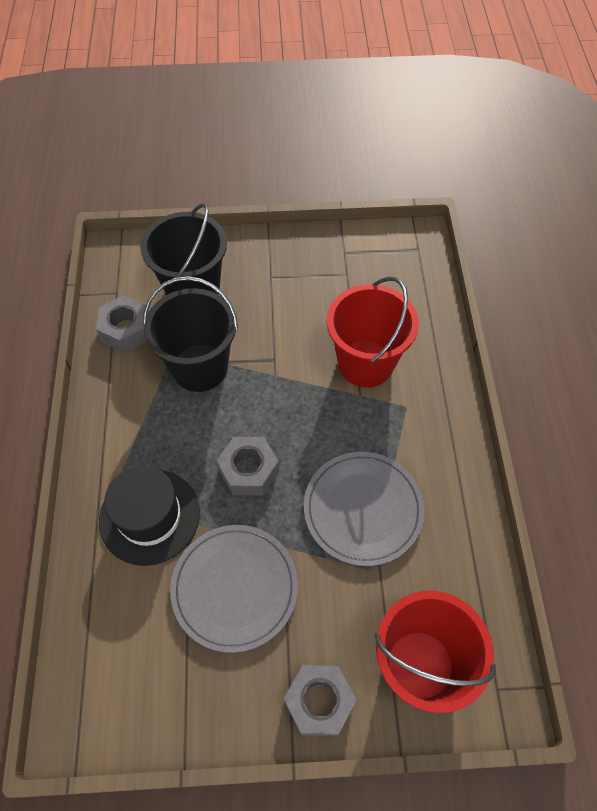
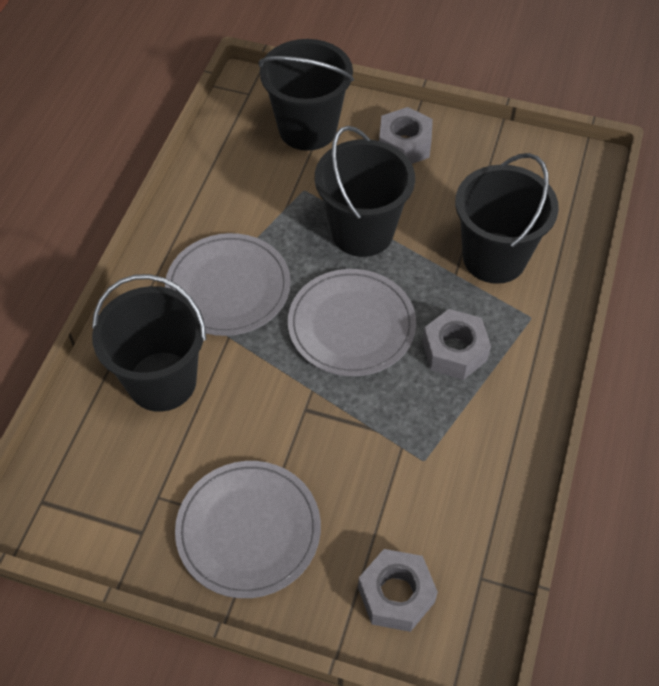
black bucket: [140,203,227,295] [143,276,238,392] = 2 -> [92,274,206,412] [258,39,354,151] [315,126,415,257] [455,153,559,284] = 4
black hat: [99,466,200,566] = 1 -> none = 0
grey plate: [170,525,298,653] [304,452,424,566] = 2 -> [165,233,291,336] [175,461,321,598] [288,269,416,376] = 3
red bucket: [327,277,419,388] [375,591,496,713] = 2 -> none = 0

